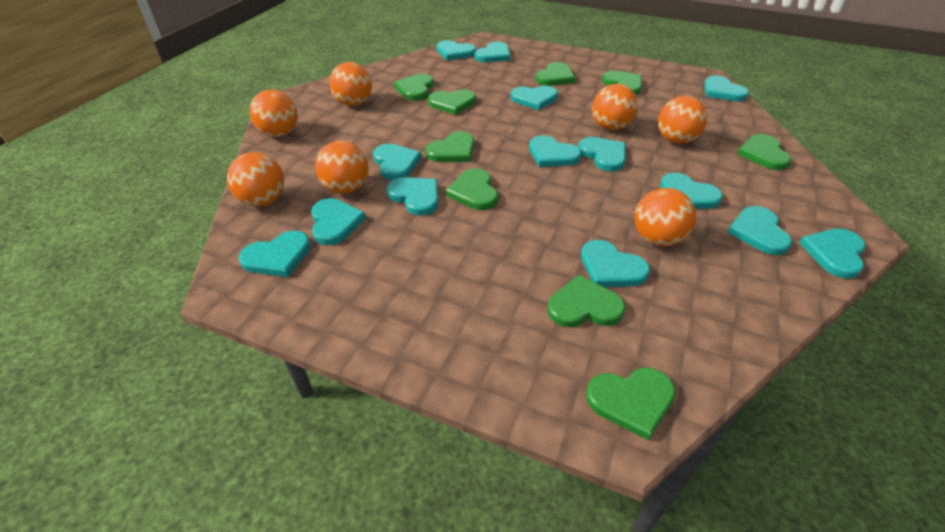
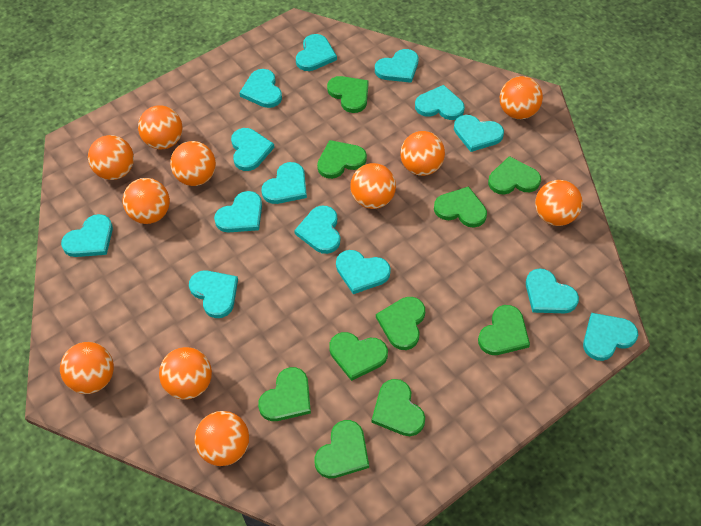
green heart: [394,74,434,101] [425,131,474,162] [428,89,476,115] [446,168,498,210] [536,62,575,86] [548,275,625,327] [586,368,676,440] [602,71,642,95] [737,134,791,170] = 9 -> [258,367,311,421] [314,420,369,478] [317,140,367,179] [327,76,369,113] [329,332,388,381] [371,379,425,436] [376,297,425,350] [434,186,487,227] [478,305,530,355] [488,156,541,195] = 10
orange ball: [227,152,285,206] [249,90,298,137] [315,141,368,194] [329,62,372,106] [592,84,638,130] [635,188,696,246] [658,96,707,144] = 7 -> [60,342,114,394] [88,135,134,180] [123,178,170,224] [138,106,182,149] [159,347,212,400] [170,141,216,186] [194,411,249,466] [350,163,396,209] [400,131,445,176] [500,76,543,119] [535,180,583,226] = 11

